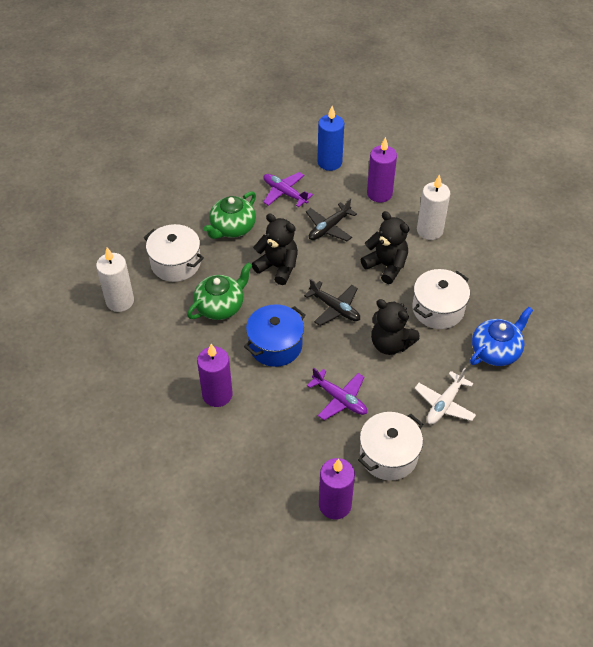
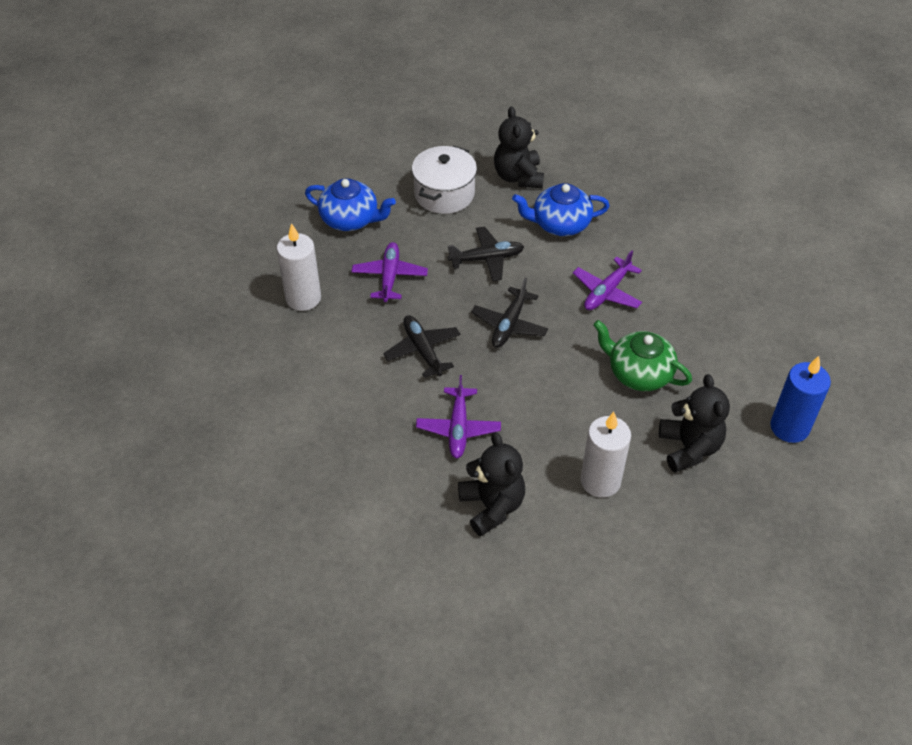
black plane: [304,278,360,326] [306,198,357,241] = 2 -> [383,315,460,378] [448,226,524,281] [471,278,548,348] = 3
blue pot: [244,304,305,367] = 1 -> none = 0
blue teapot: [470,307,533,366] = 1 -> [305,178,396,231] [512,183,609,236] = 2
green teapot: [187,262,252,320] [203,191,256,239] = 2 -> [593,320,692,391] = 1
purple candle: [197,344,233,407] [319,458,355,519] [367,137,397,202] = 3 -> none = 0
purple plane: [263,172,313,207] [307,368,367,420] = 2 -> [352,242,428,302] [416,375,501,459] [573,250,642,310] = 3
white plane: [415,368,476,424] = 1 -> none = 0
white pot: [144,224,204,282] [358,412,423,481] [413,269,470,329] = 3 -> [412,146,477,214] = 1

